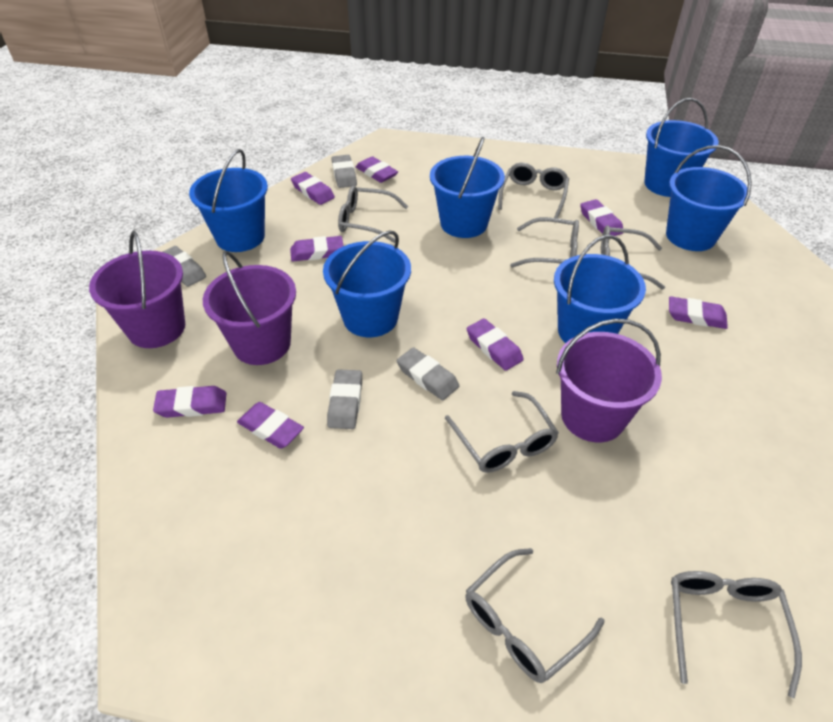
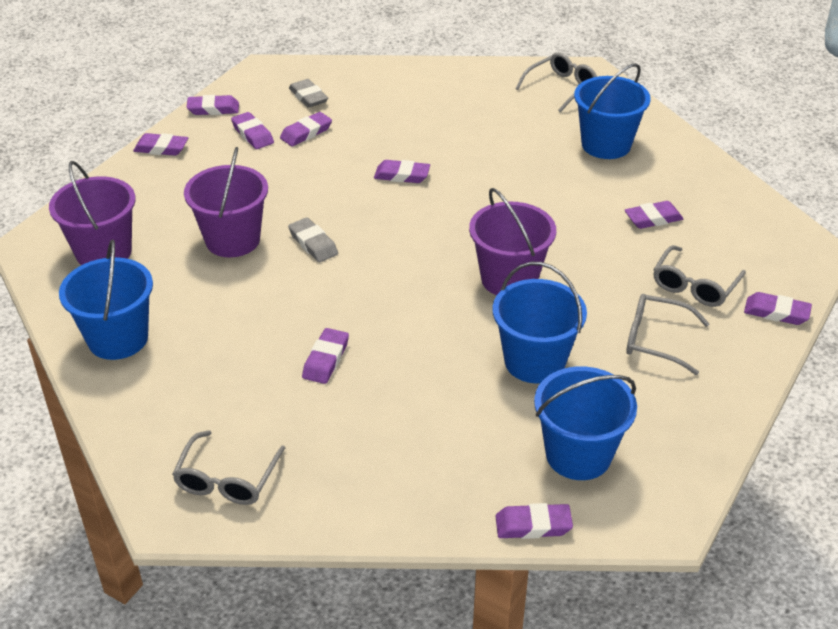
blue bucket: [189,149,268,252] [323,230,411,337] [430,137,505,238] [554,235,646,343] [644,98,719,197] [666,145,752,251] = 6 -> [59,240,153,360] [493,262,587,383] [534,366,637,480] [574,63,651,159] = 4
grey eraser: [163,246,206,287] [327,369,362,429] [332,155,357,188] [397,347,459,400] = 4 -> [288,217,338,262] [289,79,328,108] = 2
grey glasses: [338,186,408,243] [445,391,559,473] [465,548,604,683] [498,163,569,218] [510,217,579,267] [601,226,665,290] [671,571,802,699] = 7 -> [172,430,285,505] [515,52,597,112] [626,294,710,375] [653,245,746,307] = 4
purple eraser: [153,386,226,418] [237,402,304,449] [290,236,344,261] [291,172,335,205] [356,156,398,183] [467,318,524,371] [580,199,623,236] [669,296,728,329] = 8 -> [133,133,188,156] [187,95,239,115] [231,112,274,149] [280,112,332,146] [302,328,349,384] [374,160,430,183] [496,503,573,539] [625,201,683,229] [744,292,812,325] = 9

